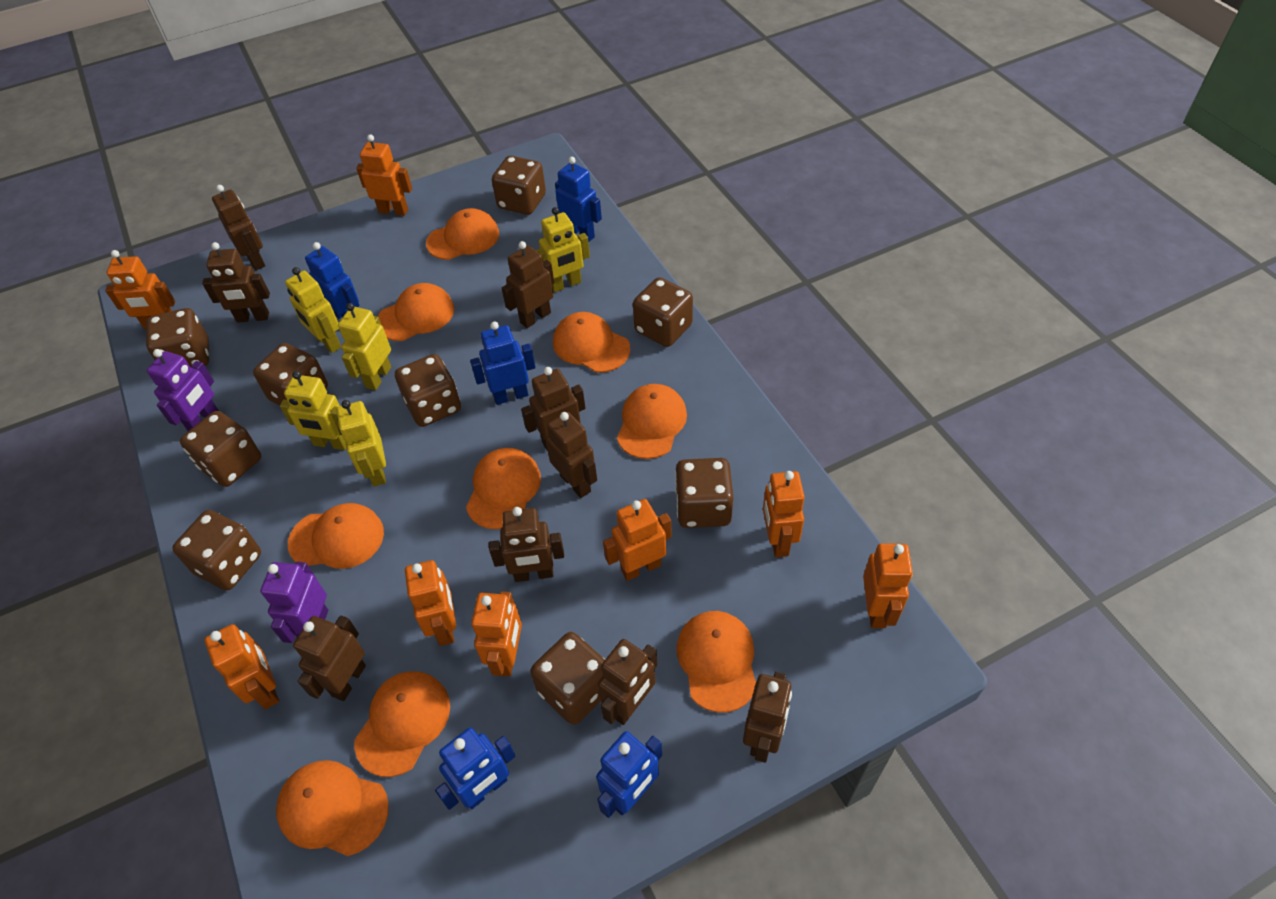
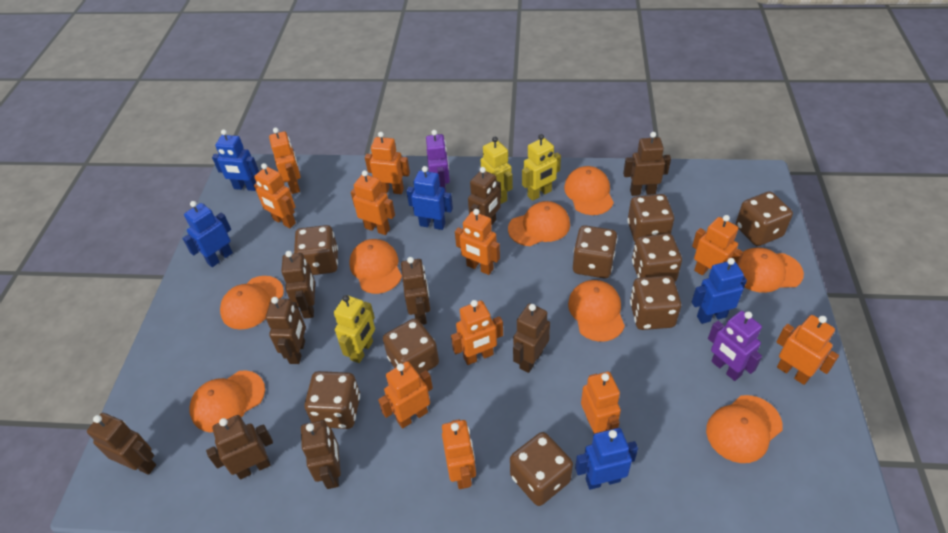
orange cap: [276,760,389,856] [288,503,384,569] [354,671,450,777] [378,283,454,341] [426,208,499,260] [466,448,541,529] [553,312,630,373] [617,384,687,459] [677,611,756,713] = 9 -> [190,370,265,432] [220,276,284,330] [349,239,402,294] [508,201,570,246] [564,166,614,215] [568,280,625,342] [706,395,783,463] [739,247,804,293] = 8
orange robot: [105,250,175,330] [204,624,279,709] [356,134,412,216] [405,560,456,646] [471,591,522,677] [603,499,672,581] [763,471,805,557] [863,543,913,628] = 8 -> [254,163,296,228] [269,128,301,194] [351,170,395,235] [365,132,410,194] [378,361,433,429] [442,419,476,489] [451,300,503,365] [455,209,500,275] [581,371,621,434] [692,215,744,275] [777,315,839,385] = 11
yellow robot: [280,371,346,450] [285,267,341,353] [336,400,386,487] [338,303,391,390] [536,207,590,293] = 5 -> [334,295,375,363] [481,137,513,204] [522,134,561,201] = 3

